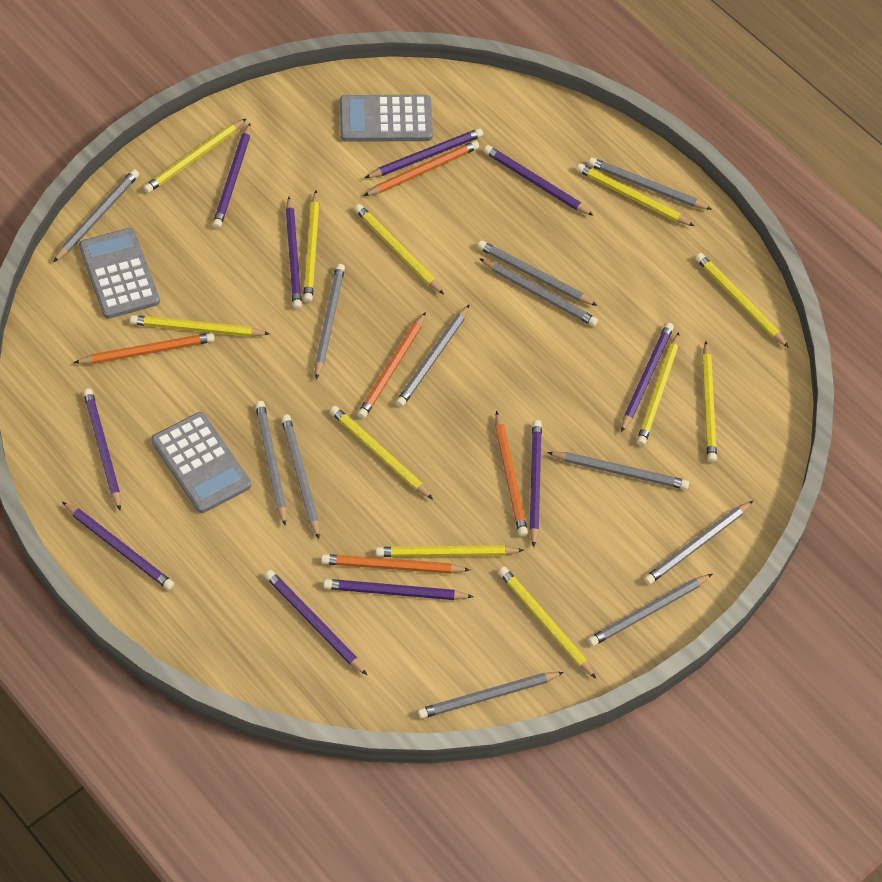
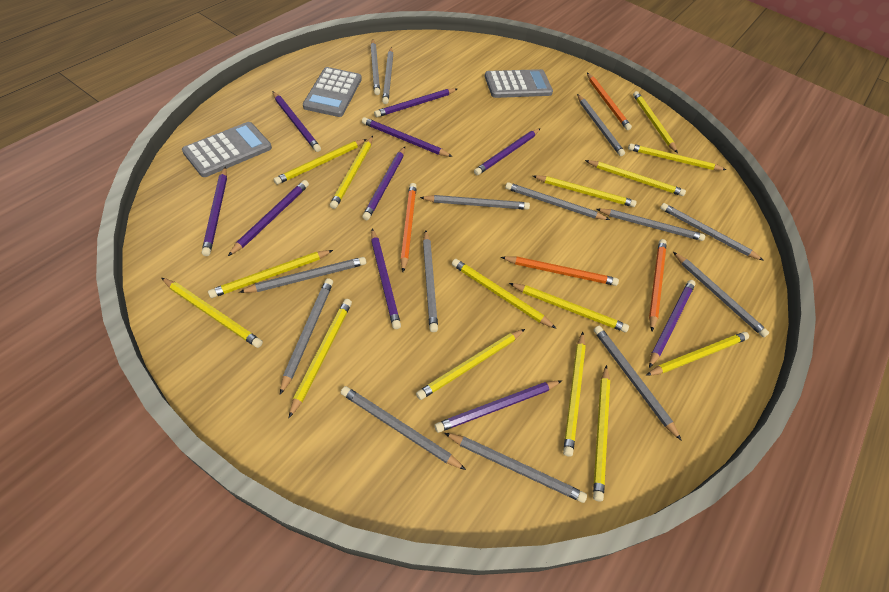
grey pencil: [53,169,139,262] [255,401,287,526] [281,415,320,539] [315,264,345,380] [396,304,470,407] [418,672,564,719] [477,240,597,306] [479,258,598,326] [547,452,689,490] [588,157,712,210] [588,574,712,646] [644,501,753,585] = 12 -> [239,257,366,293] [280,278,333,395] [341,386,466,470] [370,39,380,95] [382,47,393,104] [420,195,530,210] [423,230,438,332] [445,433,587,503] [505,182,610,220] [577,94,625,156] [594,326,682,441] [596,209,705,241] [660,203,764,261] [673,252,769,337] = 14
orange pencil: [73,333,215,364] [321,554,470,574] [357,312,426,419] [364,141,479,196] [495,411,528,537] = 5 -> [400,183,417,272] [501,256,619,286] [587,73,632,130] [649,239,667,331] = 4
yellow pencil: [130,315,270,337] [143,119,246,193] [303,191,319,303] [330,406,433,499] [355,204,444,294] [376,545,524,557] [498,567,596,678] [576,163,694,226] [637,332,679,446] [695,253,789,348] [702,342,717,462] = 11 -> [162,278,263,348] [208,250,333,298] [274,139,367,185] [289,299,352,418] [330,136,373,209] [416,329,525,400] [452,259,557,329] [509,283,629,332] [533,175,637,207] [563,332,586,457] [585,160,686,196] [593,365,610,502] [628,144,726,170] [633,91,678,153] [646,332,749,376] = 15

